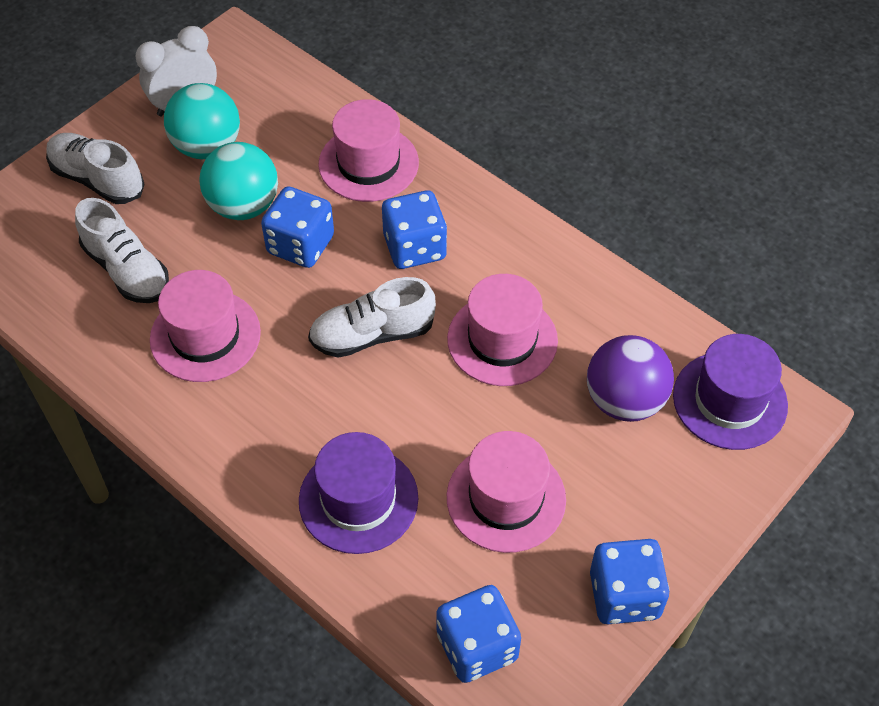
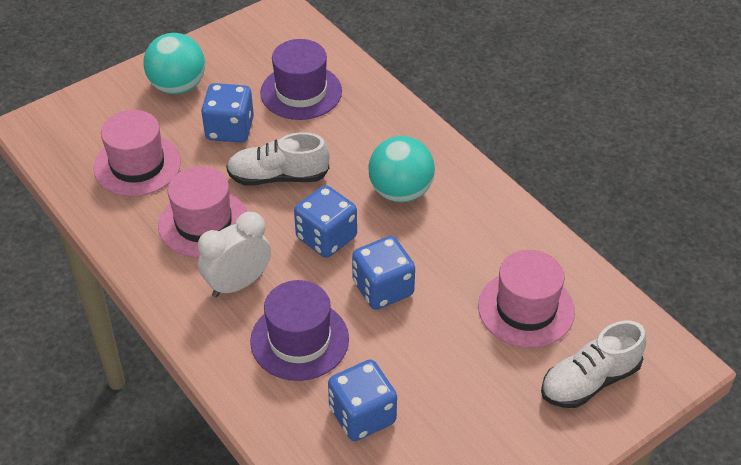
pink hat: [150,270,261,382] [318,99,419,202] [447,274,558,386] [447,431,566,553] = 4 -> [94,110,181,197] [158,166,248,257] [478,250,575,348] = 3
purple ball: [587,335,674,422] = 1 -> none = 0
white shoe: [46,133,145,204] [75,198,169,303] [308,277,436,358] = 3 -> [226,132,330,186] [541,321,646,408] = 2

